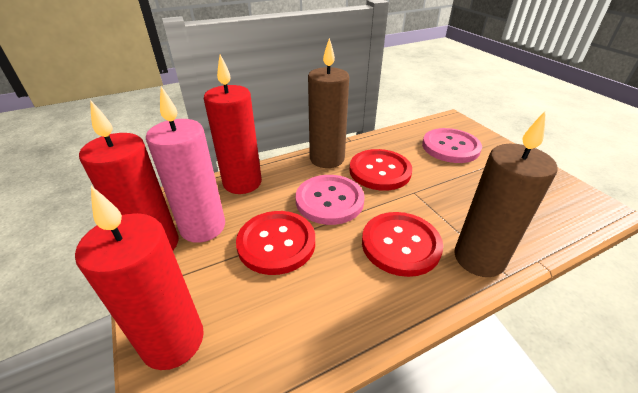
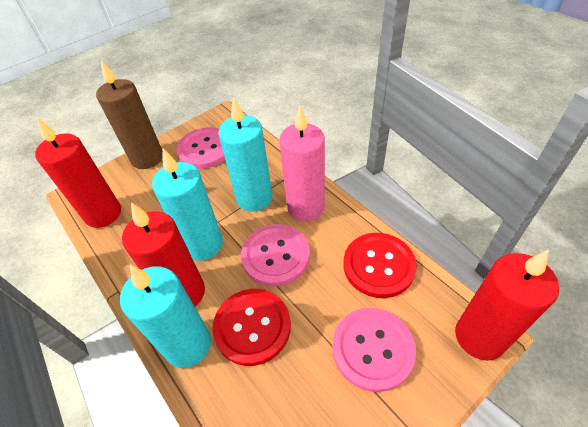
brown candle: [308,38,349,168] [454,111,558,277] = 2 -> [96,61,163,169] = 1
pink button: [296,175,365,225] [422,128,482,163] = 2 -> [177,127,225,169] [241,224,310,287] [333,308,416,392] = 3
red button: [236,211,315,275] [349,149,412,191] [362,212,443,277] = 3 -> [212,289,291,366] [344,233,417,298] = 2
turquoise candle: none = 0 -> [120,265,211,368] [152,148,223,261] [219,97,273,212] = 3

